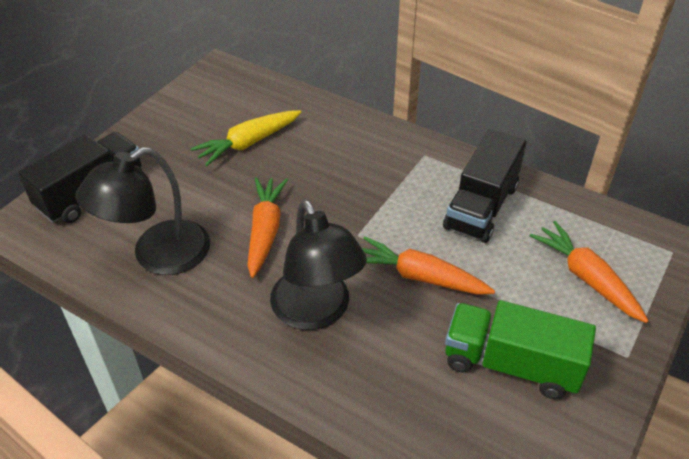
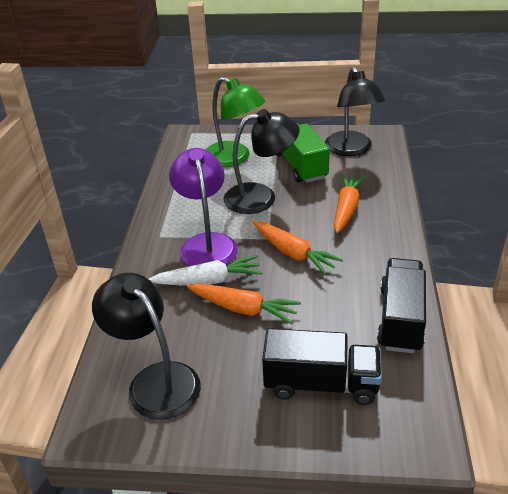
black lamp: [75,147,210,275] [270,199,367,330] = 2 -> [92,273,201,420] [223,109,300,214] [325,67,385,156] = 3
green lamp: none = 0 -> [205,77,265,167] = 1
purple lamp: none = 0 -> [169,148,237,266] = 1
white carrot: none = 0 -> [149,255,262,285] = 1
yellow carrot: [190,110,302,166] = 1 -> none = 0

